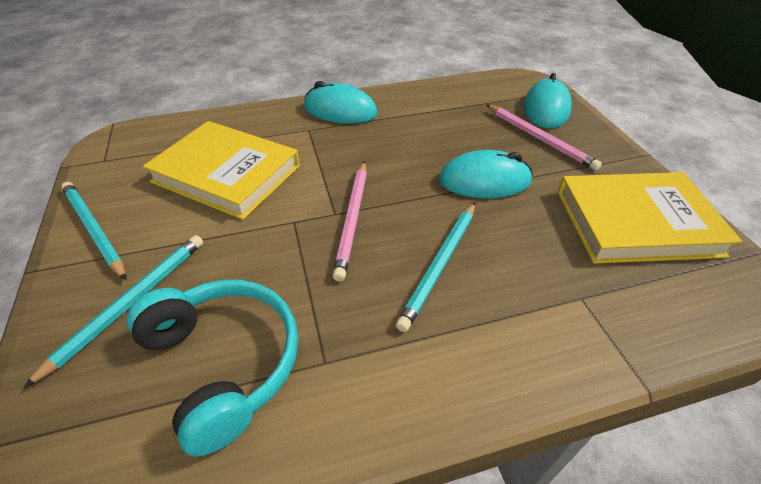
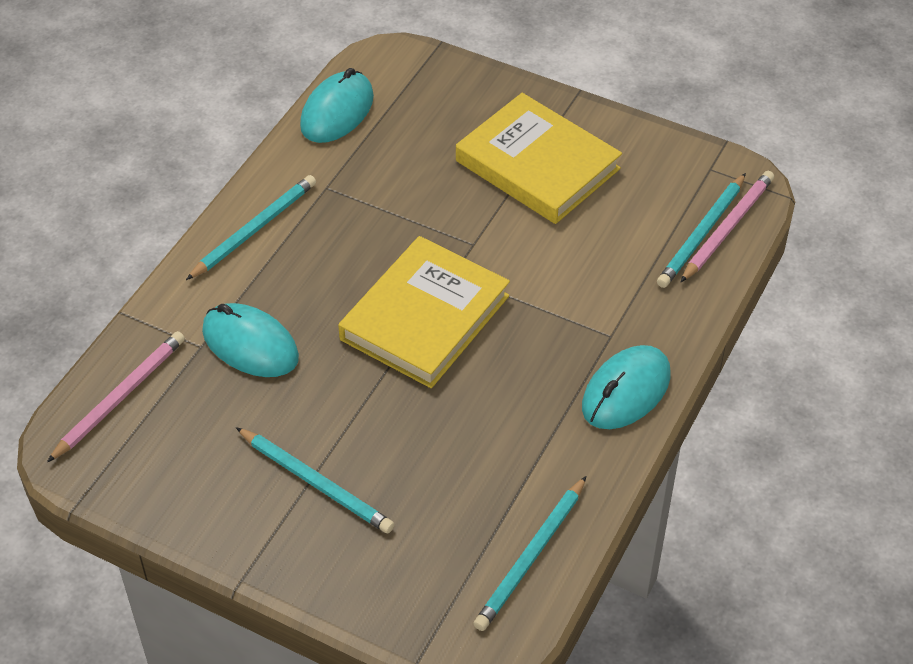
turquoise headphones: [127,280,299,457] = 1 -> none = 0
turquoise pencil: [23,235,203,388] [61,182,126,280] [396,203,475,332] = 3 -> [186,175,316,280] [236,427,394,533] [473,476,586,631] [657,173,746,288] = 4

